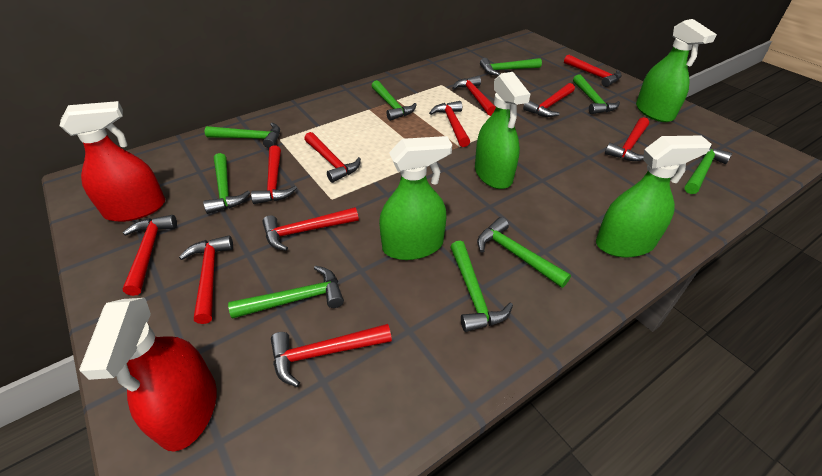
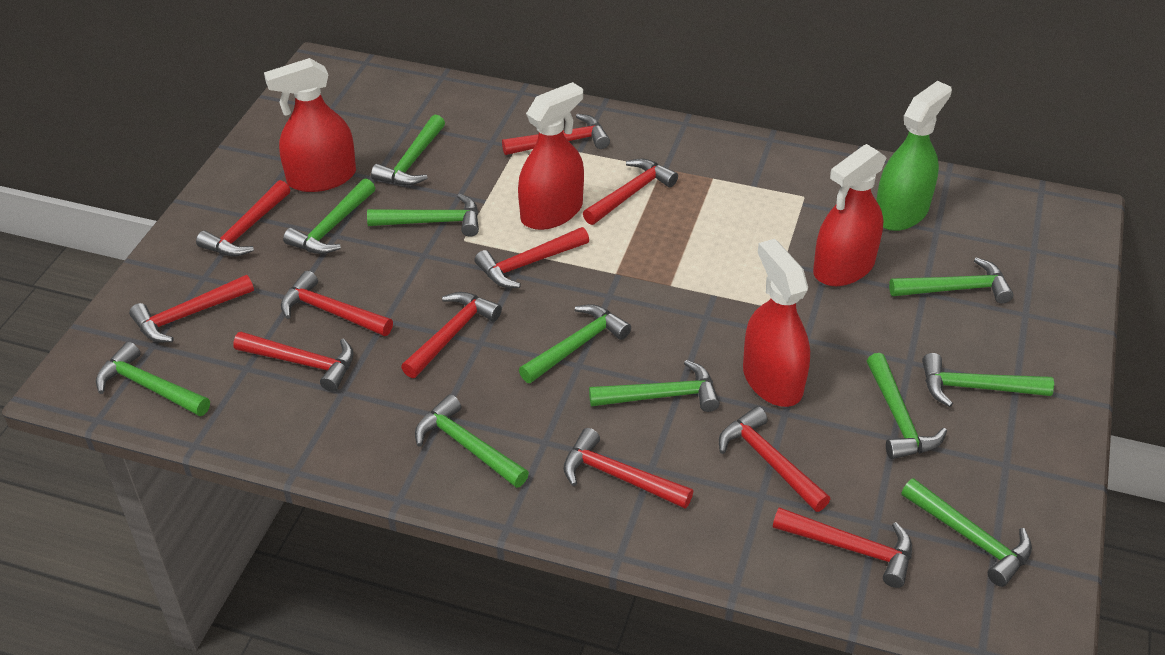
green hammer: [203,153,250,214] [204,123,280,149] [228,266,344,319] [372,80,417,121] [451,241,513,332] [477,217,571,288] [480,58,542,76] [573,74,620,114] [684,146,732,194] = 9 -> [96,342,210,416] [283,178,375,254] [367,194,479,237] [371,115,445,186] [415,394,529,488] [519,304,631,383] [589,360,720,412] [867,353,947,459] [889,257,1014,304] [901,478,1032,587] [922,353,1054,407] = 11
green spray bottle: [379,136,452,260] [475,72,530,189] [596,135,711,257] [636,19,717,122] = 4 -> [876,81,952,231] = 1
red spray bottle: [60,101,165,222] [79,298,217,452] = 2 -> [264,58,356,192] [518,82,584,230] [743,239,810,407] [813,144,887,286] = 4

